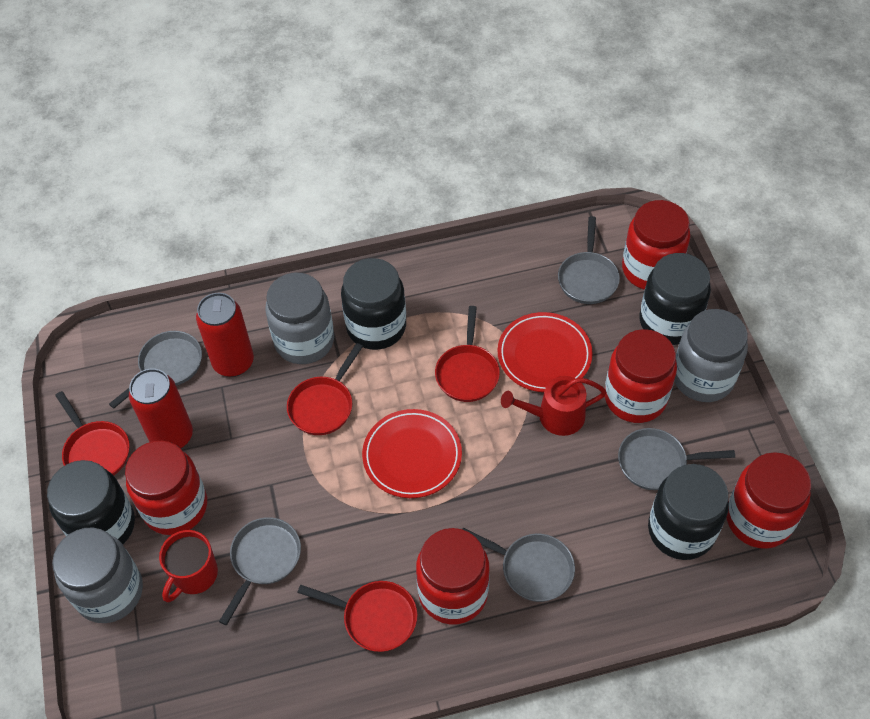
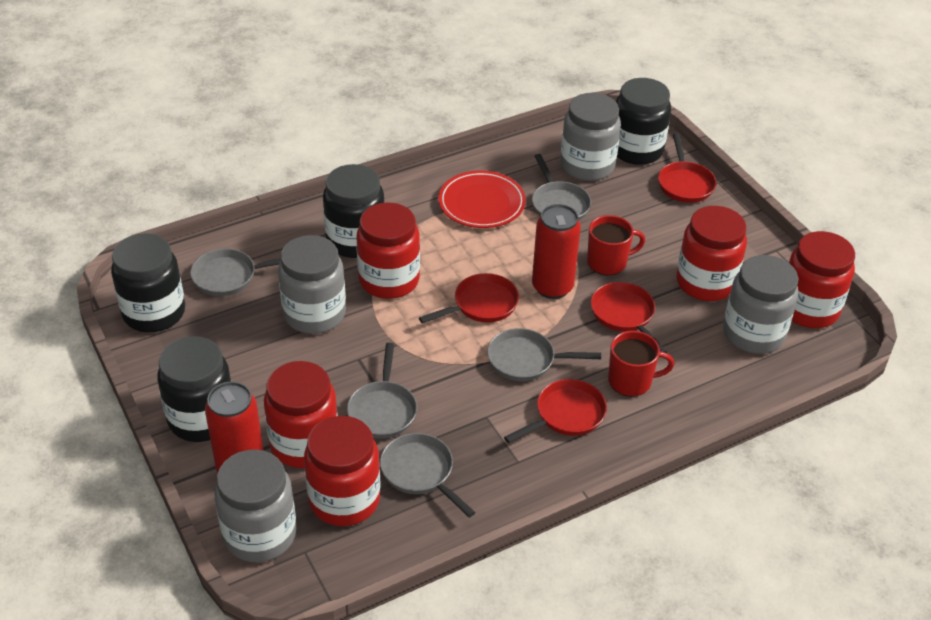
grey jar: [52,528,143,623] [265,273,334,364] [674,309,748,402] = 3 -> [214,449,297,562] [278,235,346,334] [561,93,621,181] [723,255,798,354] = 4
red mug: [159,530,218,602] = 1 -> [587,215,645,276] [608,331,674,397] = 2
red plate: [362,409,462,498] [497,312,593,392] = 2 -> [438,171,526,228] = 1
red watering can: [501,376,606,436] = 1 -> none = 0

